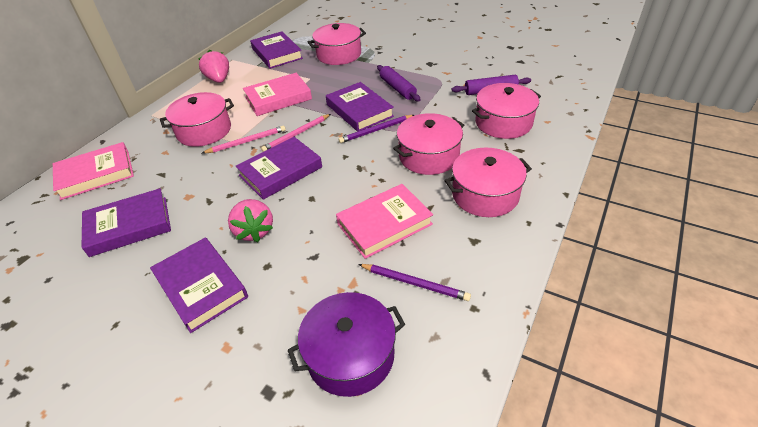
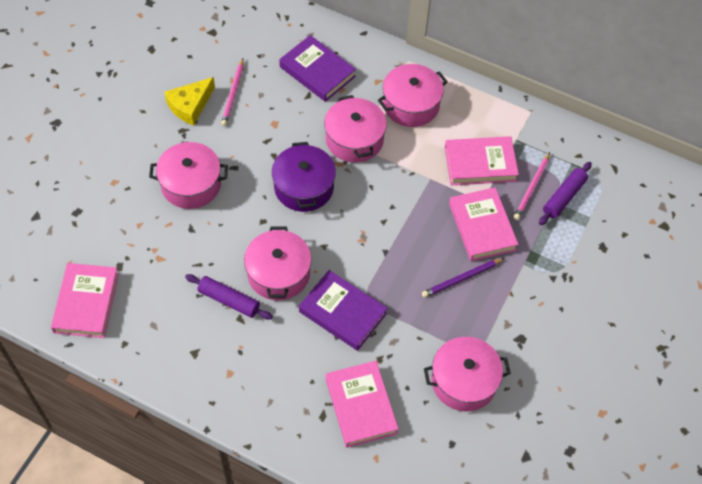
pink book: [53,142,134,200] [243,73,312,116] [336,184,433,259] = 3 -> [51,263,119,338] [326,361,399,448] [445,136,519,186] [449,187,519,261] = 4
pink strawberry: [198,50,229,83] [228,199,273,242] = 2 -> none = 0
purple book: [82,188,171,257] [150,237,248,333] [236,137,322,200] [250,31,303,69] [326,82,394,132] = 5 -> [279,35,356,102] [299,270,388,351] = 2
purple pencil: [338,115,414,143] [358,264,471,301] = 2 -> [422,258,505,298] = 1
yellow cheese: none = 0 -> [164,77,215,126] = 1

